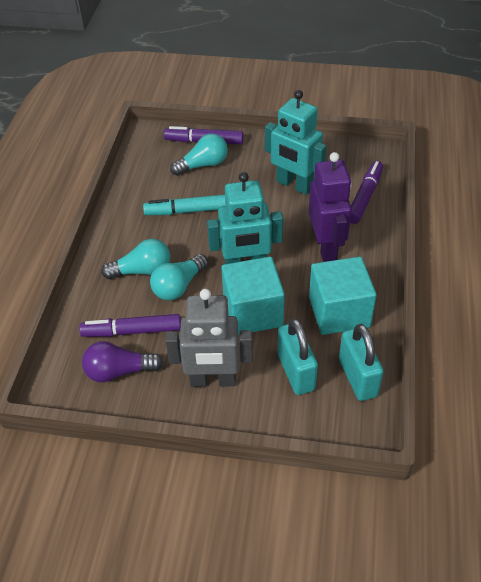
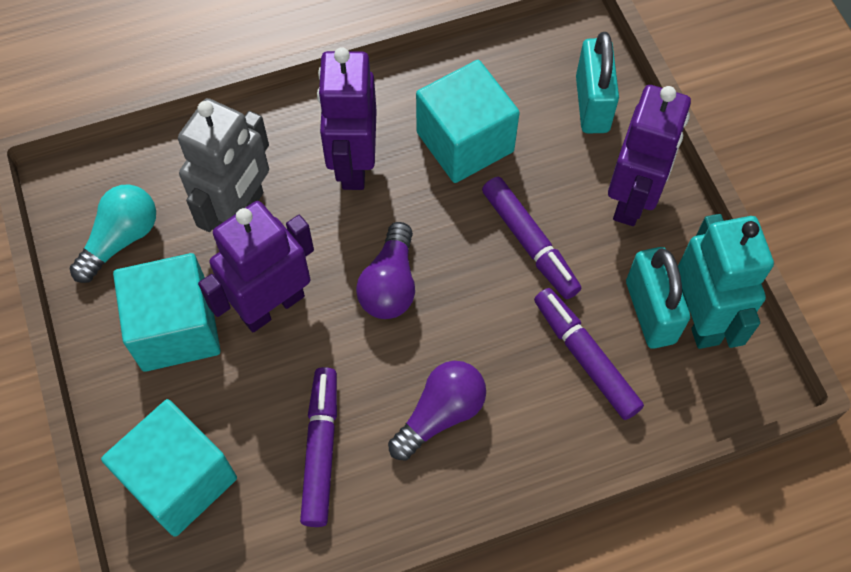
purple light bulb: [82,341,163,382] = 1 -> [356,222,415,319] [388,361,486,461] = 2
purple robot: [309,152,352,262] = 1 -> [198,201,314,332] [317,47,377,190] [608,85,691,226] = 3
turquoise cube: [222,257,285,335] [309,257,377,335] = 2 -> [101,399,237,537] [113,253,221,372] [416,60,520,183] = 3
turquoise light bulb: [101,239,170,279] [150,254,208,300] [170,133,228,176] = 3 -> [69,184,156,283] = 1
turquoise marker: [143,194,226,215] = 1 -> none = 0
turquoise robot: [207,172,283,264] [265,90,327,195] = 2 -> [678,214,774,349] = 1

